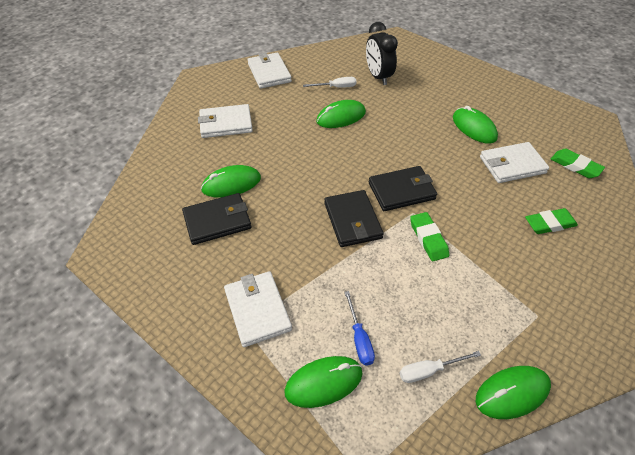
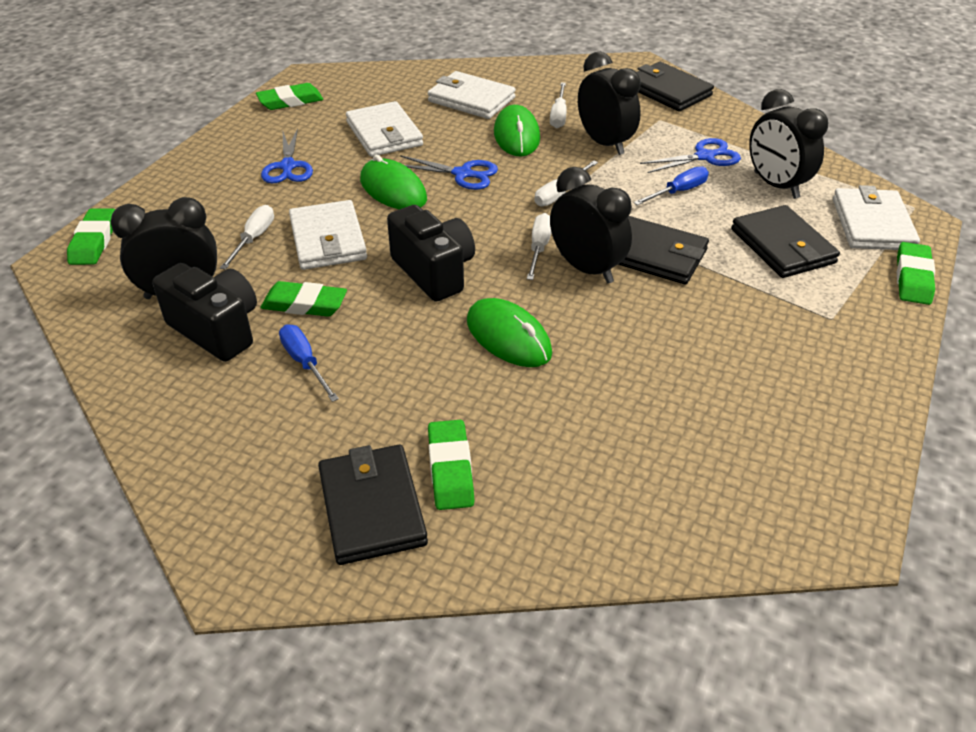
black camera: none = 0 -> [152,263,257,362] [387,205,475,302] = 2
black clock: [366,22,398,85] = 1 -> [111,197,217,299] [550,167,632,284] [578,52,641,155] [749,89,828,199] = 4
black wallet: [182,193,251,245] [324,190,384,247] [369,166,437,211] = 3 -> [318,445,428,565] [618,216,709,285] [636,62,714,111] [731,205,840,278] = 4
blue scissors: none = 0 -> [261,128,313,183] [400,155,498,190] [640,138,741,173] = 3
blue screwdriver: [344,291,375,365] = 1 -> [279,324,339,402] [633,166,709,205] = 2
green eraser: [410,212,449,261] [525,208,578,234] [551,149,605,178] = 3 -> [67,209,115,265] [256,83,323,110] [261,281,347,317] [428,420,475,510] [897,242,935,305] = 5
green mouse: [201,165,261,198] [284,356,363,408] [316,100,366,128] [453,106,498,144] [476,366,551,419] = 5 -> [360,155,427,209] [467,298,552,367] [494,105,540,157] = 3
white screwdriver: [303,77,356,88] [400,351,481,383] = 2 -> [220,205,274,270] [527,213,551,280] [534,160,598,206] [550,82,567,128] = 4

